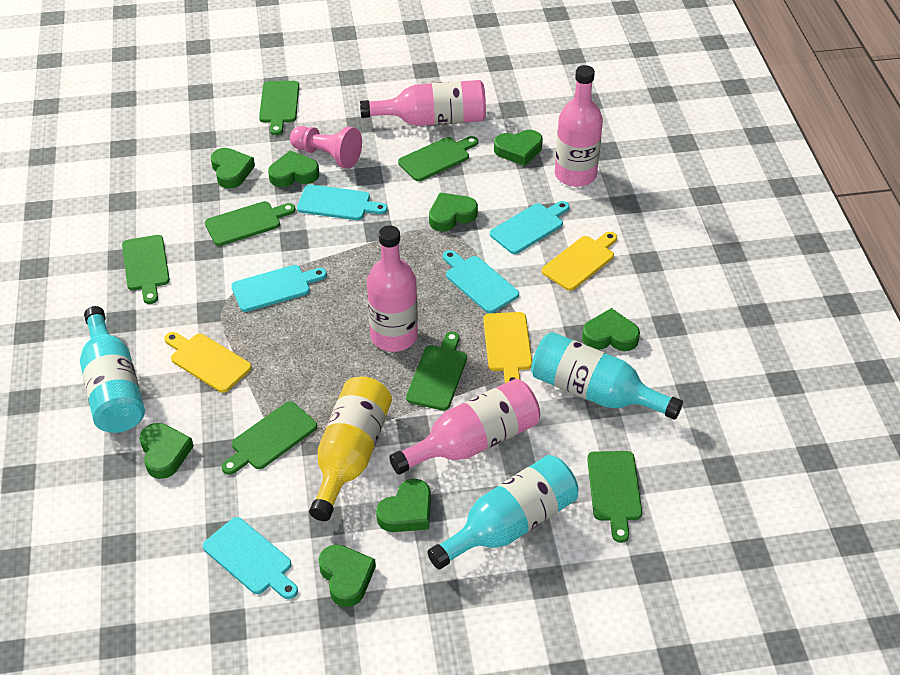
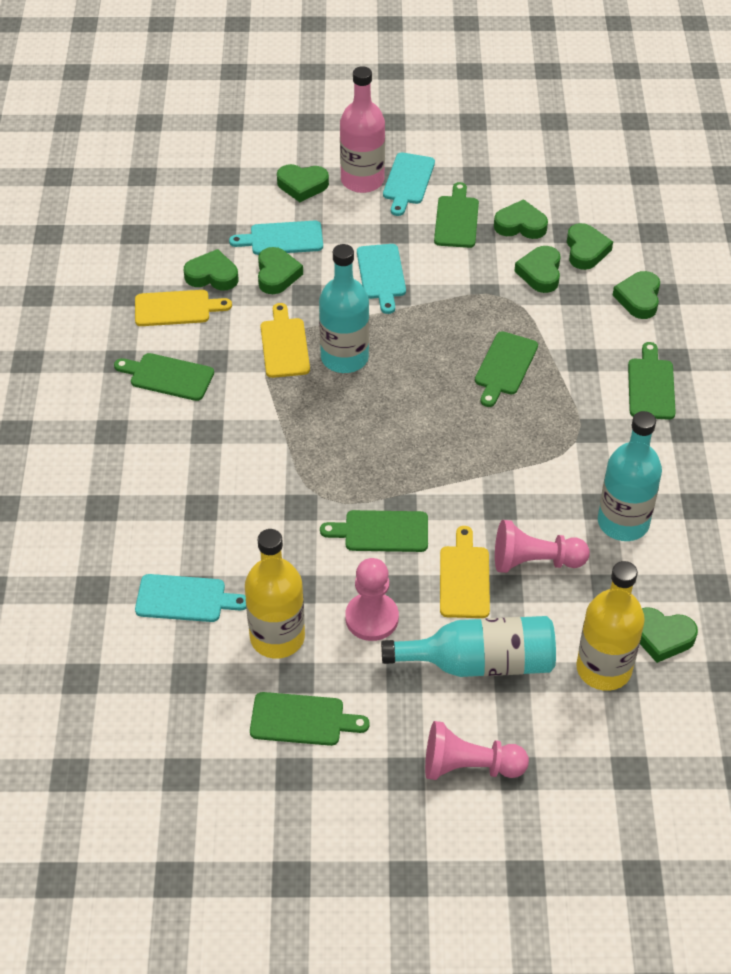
green cutting board: [122,235,170,304] [205,201,296,246] [222,401,317,475] [259,81,299,135] [398,136,478,181] [406,331,467,411] [587,451,642,543] = 7 -> [114,353,214,401] [250,692,370,746] [320,510,428,552] [434,182,479,248] [475,331,538,407] [628,342,676,420] = 6
pink bottle: [360,80,486,126] [367,225,418,352] [389,379,540,475] [555,65,603,187] = 4 -> [340,66,385,193] = 1
pink pawn: [290,126,362,169] = 1 -> [345,558,399,641] [425,721,529,780] [495,520,590,573] = 3
turquoise cutting board: [203,517,298,599] [231,265,327,312] [297,184,388,220] [443,250,519,313] [490,201,570,254] = 5 -> [135,574,246,622] [229,221,323,255] [357,244,406,314] [383,152,435,216] = 4
yellow bottle: [309,376,392,521] = 1 -> [245,529,305,658] [576,561,645,691] = 2

